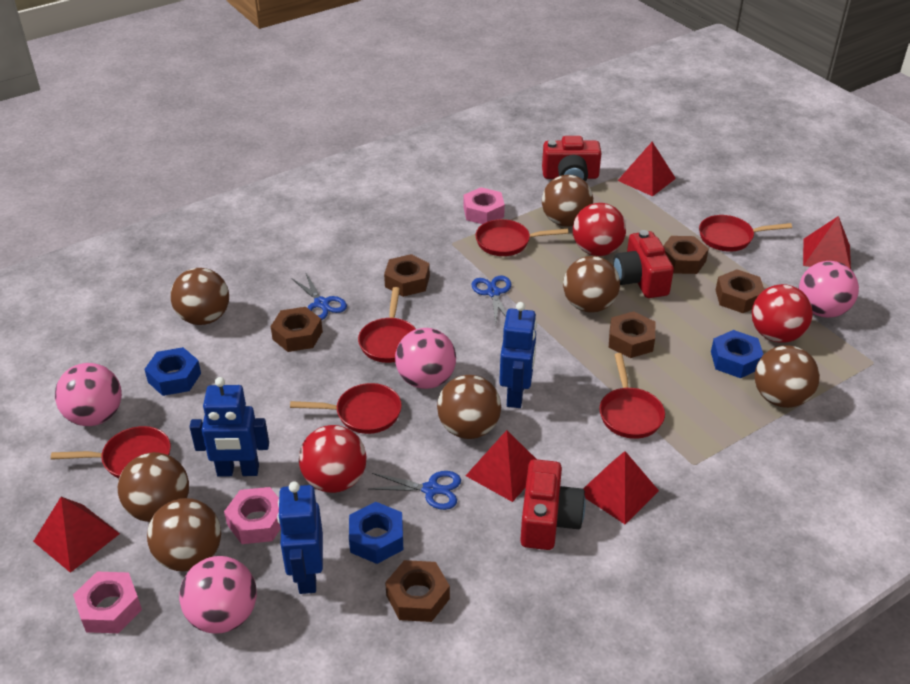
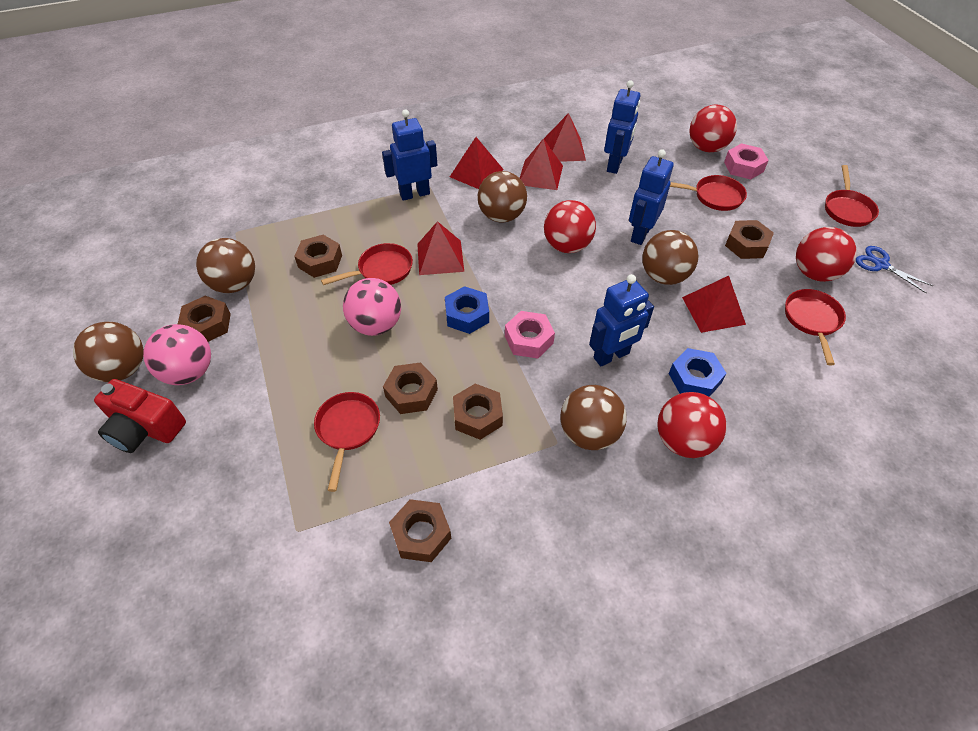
blue nut: [144,347,201,396] [349,502,403,564] [711,330,763,378] = 3 -> [445,286,489,334] [669,348,727,397] = 2
blue robot: [190,377,269,477] [277,481,323,594] [499,302,537,408] = 3 -> [382,109,437,201] [589,274,654,366] [604,80,640,174] [629,149,674,245] = 4
blue scissors: [291,273,347,320] [369,471,461,510] [471,275,511,325] = 3 -> [856,246,933,293] = 1
brown ball: [118,452,189,522] [147,498,221,571] [171,268,229,325] [437,375,501,439] [542,175,593,227] [563,256,620,313] [755,345,820,408] = 7 -> [73,322,144,382] [196,238,255,293] [478,171,527,222] [560,385,627,450] [642,230,698,285] = 5
pink ball: [55,363,122,426] [179,556,257,634] [395,328,456,389] [799,261,859,318] = 4 -> [143,324,211,385] [343,278,401,336] = 2
pink nut: [73,572,142,633] [224,487,281,544] [464,187,505,224] = 3 -> [505,311,555,359] [724,143,769,180] = 2
red ball: [299,425,367,493] [573,203,626,256] [752,284,813,343] = 3 -> [544,200,596,253] [657,392,727,458] [689,105,737,152] [796,227,857,282] = 4
red camera: [520,459,585,550] [542,136,601,182] [613,230,674,298] = 3 -> [94,379,186,453] = 1
red pan: [51,426,171,479] [290,383,402,434] [358,287,416,363] [476,219,568,256] [599,353,665,439] [699,215,792,252] = 6 -> [314,392,380,492] [321,243,413,285] [670,175,747,211] [785,289,846,365] [825,165,879,227] = 5

